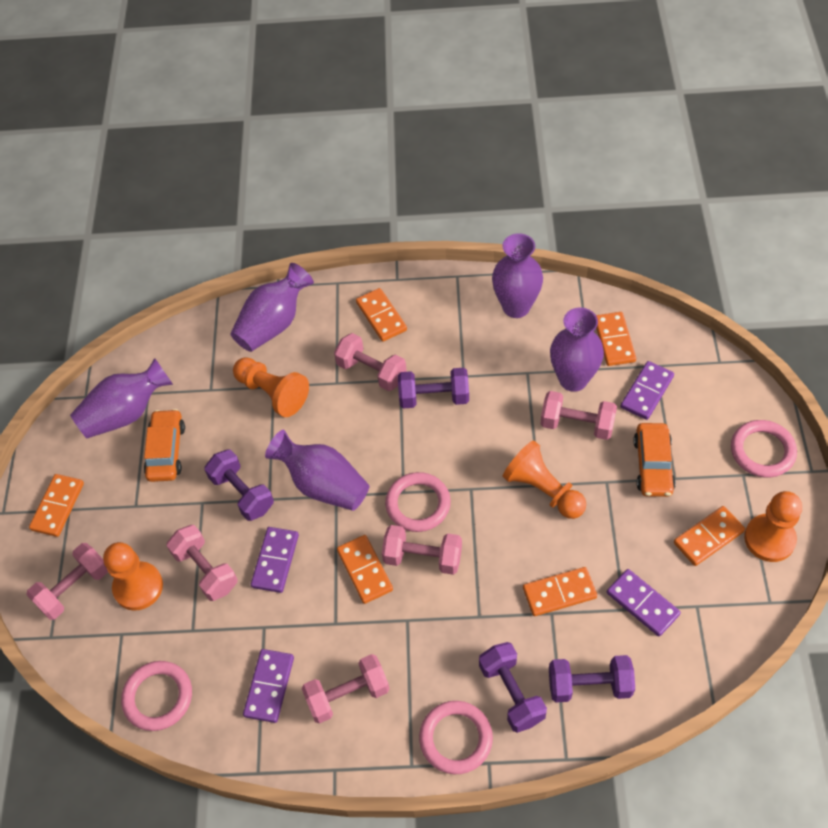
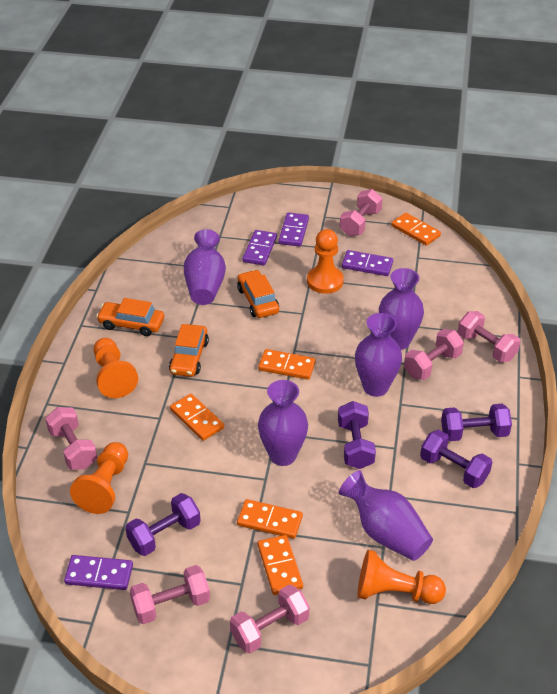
orange car: [144,409,185,482] [633,423,676,497] = 2 -> [96,298,164,336] [169,324,209,377] [237,270,279,318] = 3
orange domino: [29,474,84,537] [337,535,393,604] [356,288,407,342] [523,567,597,616] [596,312,636,366] [674,506,745,566] = 6 -> [170,394,224,441] [237,499,303,539] [258,349,316,380] [258,535,303,595] [391,213,441,246] = 5
pink ring: [121,661,192,731] [385,472,451,532] [419,701,493,774] [731,420,797,478] = 4 -> none = 0

